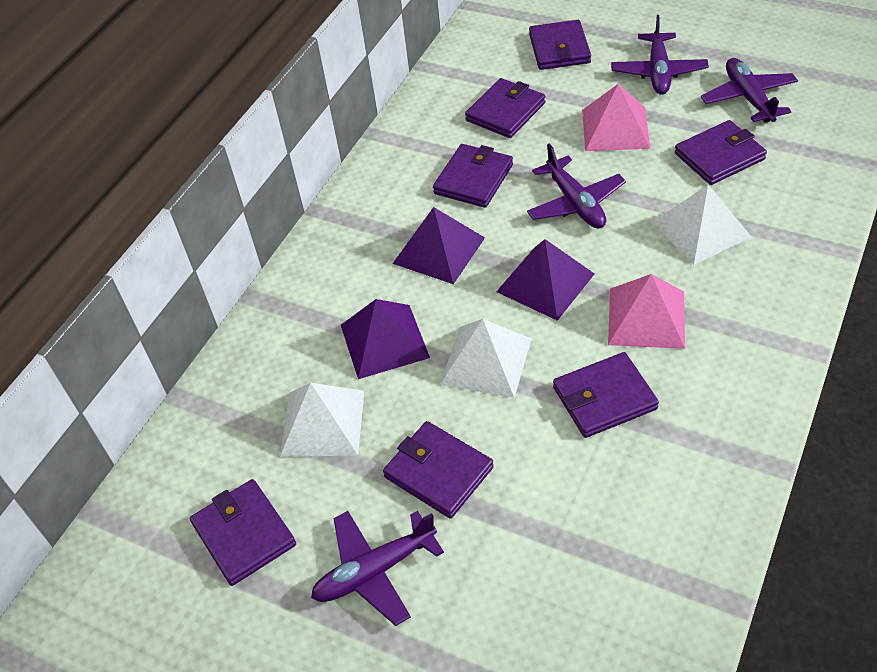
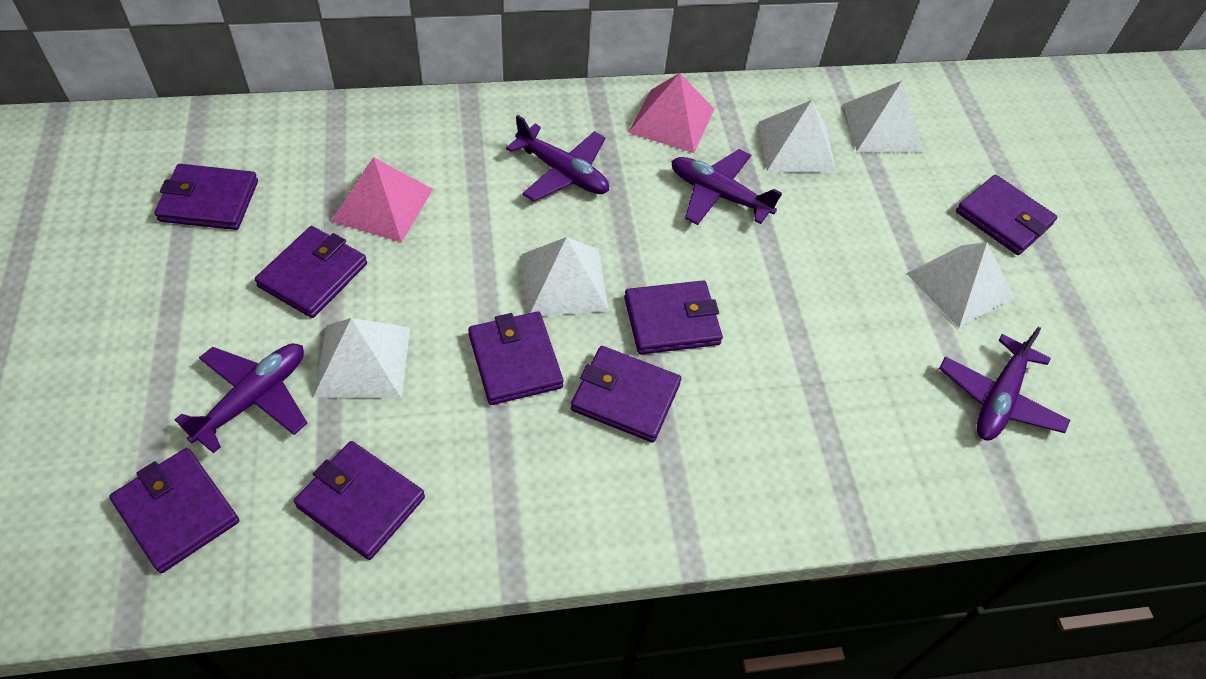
purple pyramid: [341,299,430,379] [393,207,485,284] [496,239,594,321] = 3 -> none = 0
purple wallet: [190,479,296,586] [383,421,494,518] [433,144,513,208] [465,78,545,138] [529,20,591,70] [553,352,659,438] [675,120,767,185] = 7 -> [109,448,239,573] [154,164,258,230] [255,226,367,318] [294,441,425,560] [468,312,563,405] [571,346,681,443] [624,281,723,354] [956,175,1057,255] = 8
white pyramid: [280,383,364,457] [440,319,532,398] [652,185,751,265] = 3 -> [313,318,410,399] [522,237,609,316] [759,100,836,173] [843,81,924,152] [906,242,1015,328] = 5

